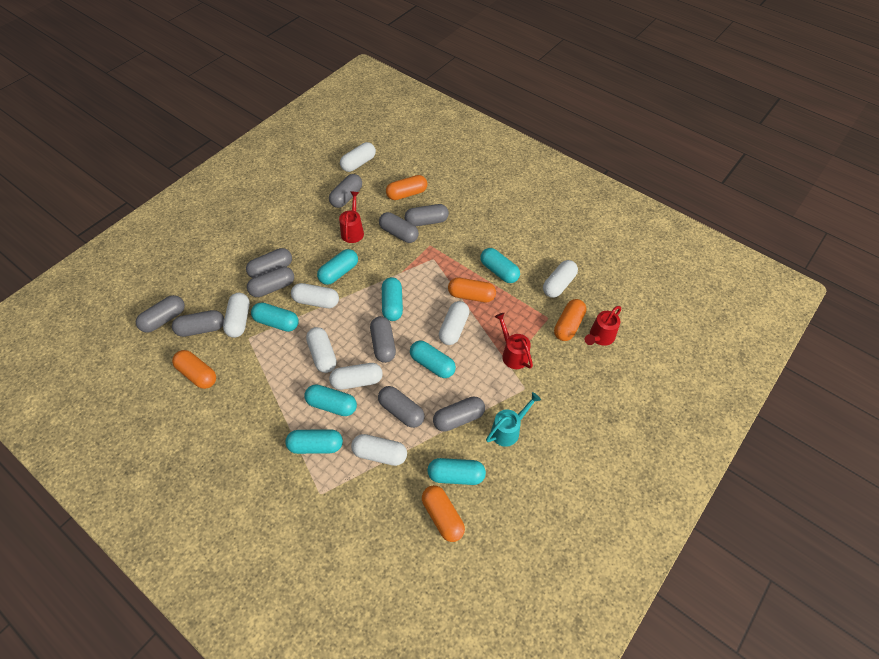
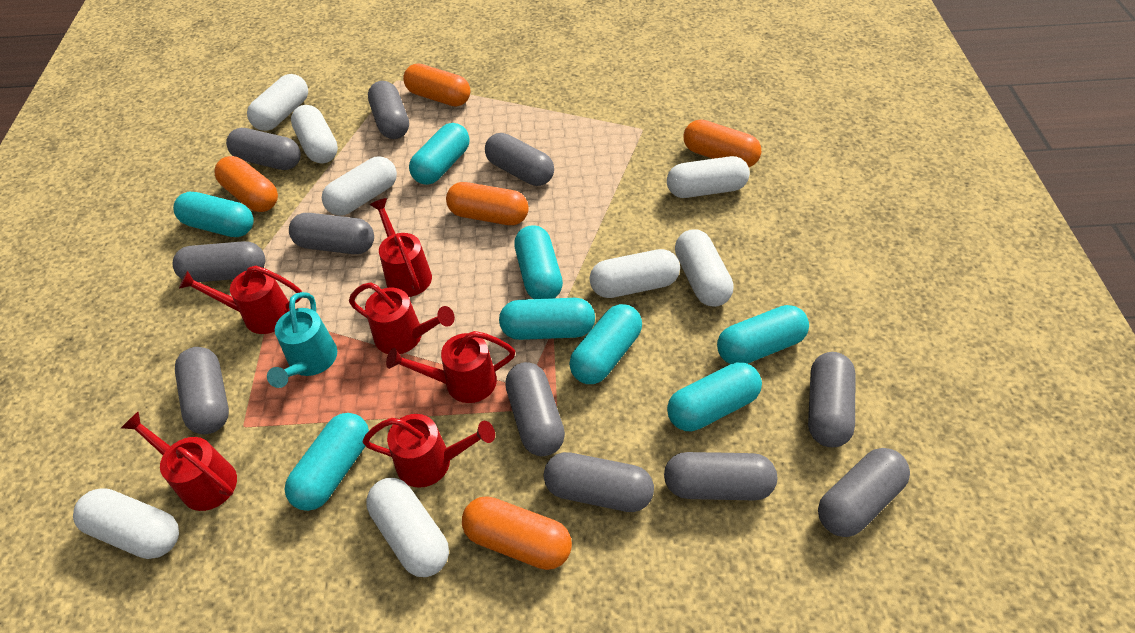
grey capsule: [136,295,185,333] [172,310,224,337] [246,248,292,278] [247,267,294,297] [329,174,362,208] [370,316,396,363] [378,386,425,428] [379,212,419,243] [405,204,449,226] [433,396,485,432] = 10 -> [173,241,265,282] [175,347,229,434] [226,128,301,170] [289,213,374,254] [368,81,409,139] [485,133,554,186] [505,362,565,456] [544,452,654,512] [664,452,777,500] [808,352,856,447] [818,448,910,537] = 11
red watering can: [339,191,364,243] [495,313,533,369] [585,306,621,346] = 3 -> [121,411,237,511] [179,266,302,334] [349,282,455,354] [363,414,495,488] [370,198,432,297] [386,331,515,403] = 6

